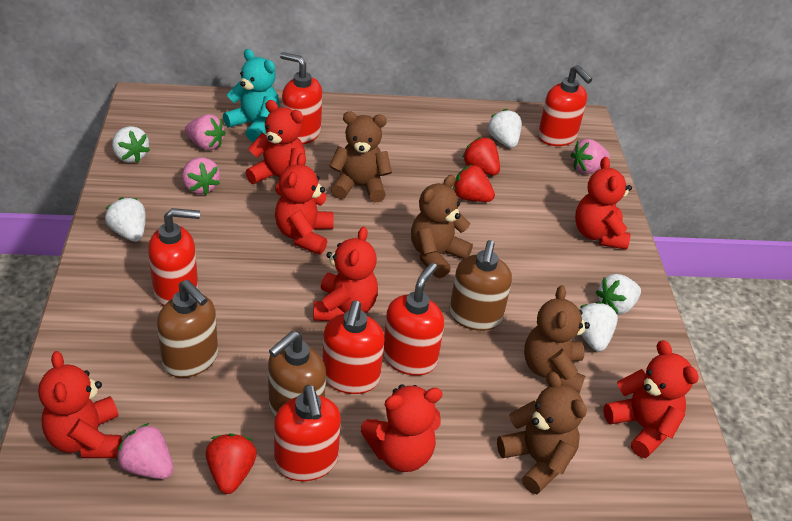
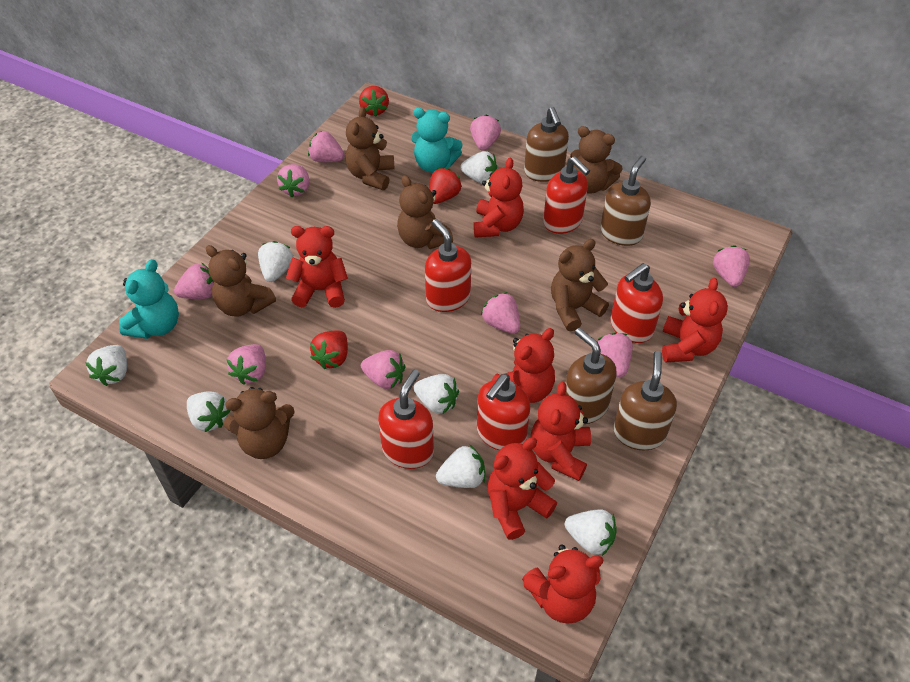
brown soap dispenser: [157,280,218,378] [268,331,326,417] [449,240,512,331] = 3 -> [524,107,569,182] [565,328,617,424] [600,156,651,246] [613,351,677,450] = 4
brown teddy bear: [329,111,392,203] [411,175,473,278] [497,372,587,494] [524,285,590,393] = 4 -> [206,245,276,317] [223,387,295,459] [345,107,395,190] [397,175,453,249] [551,239,609,331] [570,126,623,194] = 6
pink strawberry: [116,423,173,479] [182,157,220,195] [185,114,226,150] [571,139,610,174] = 4 -> [174,263,214,299] [226,344,266,385] [277,164,310,198] [308,131,345,162] [361,350,406,389] [470,114,501,151] [481,292,520,334] [598,333,633,377] [713,245,750,287] = 9
red soap dispenser: [148,208,200,306] [274,385,341,481] [280,52,322,144] [322,300,384,394] [383,263,444,376] [538,65,592,146] = 6 -> [378,370,434,469] [425,219,471,312] [477,374,530,450] [543,156,590,234] [610,263,663,343] = 5
turquoise teddy bear: [223,49,280,142] = 1 -> [119,259,179,339] [411,108,463,173] = 2
white strawberry: [105,197,146,242] [112,126,150,163] [488,109,522,148] [580,302,618,351] [596,274,641,315] = 5 -> [85,345,127,386] [187,392,231,432] [258,241,293,282] [414,374,459,414] [436,444,485,488] [460,151,497,183] [565,509,617,556] = 7

